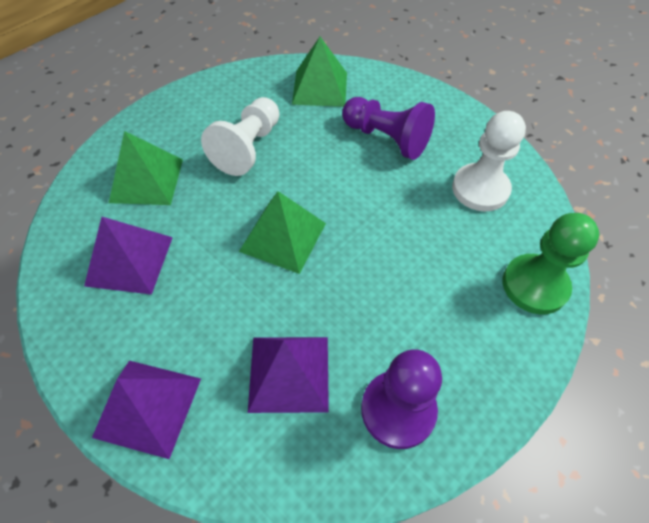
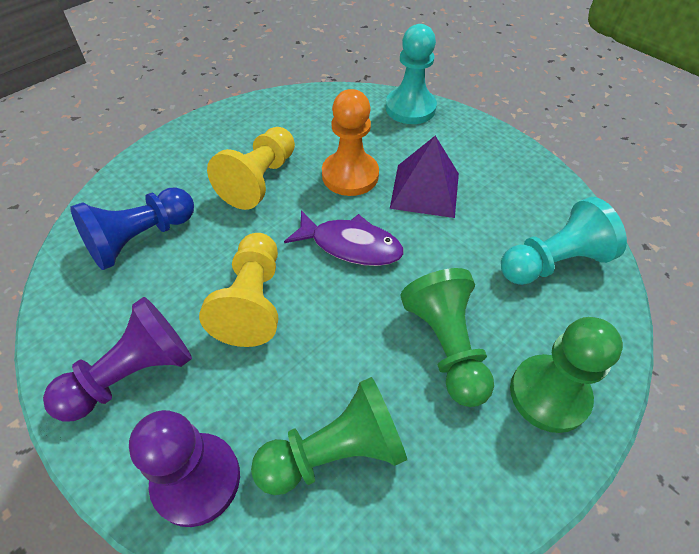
blue pawn: none = 0 -> [70,187,194,270] = 1
green pawn: [502,213,599,315] = 1 -> [251,377,407,495] [400,268,494,407] [510,317,623,433] = 3
green pyramid: [109,131,183,205] [239,191,326,274] [292,37,347,107] = 3 -> none = 0
orange pawn: none = 0 -> [322,89,379,196] = 1
purple fish: none = 0 -> [284,210,404,266] = 1
purple pyramid: [84,217,173,295] [92,361,201,459] [248,337,329,413] = 3 -> [390,136,459,218] = 1
turquoise pawn: none = 0 -> [386,24,437,124] [501,197,627,285] = 2
white pawn: [201,97,279,176] [452,111,526,211] = 2 -> none = 0
yellow pawn: none = 0 -> [199,233,279,347] [207,127,295,210] = 2

